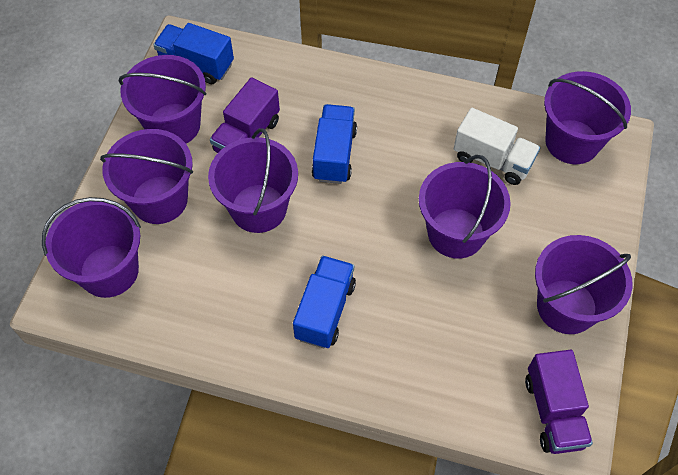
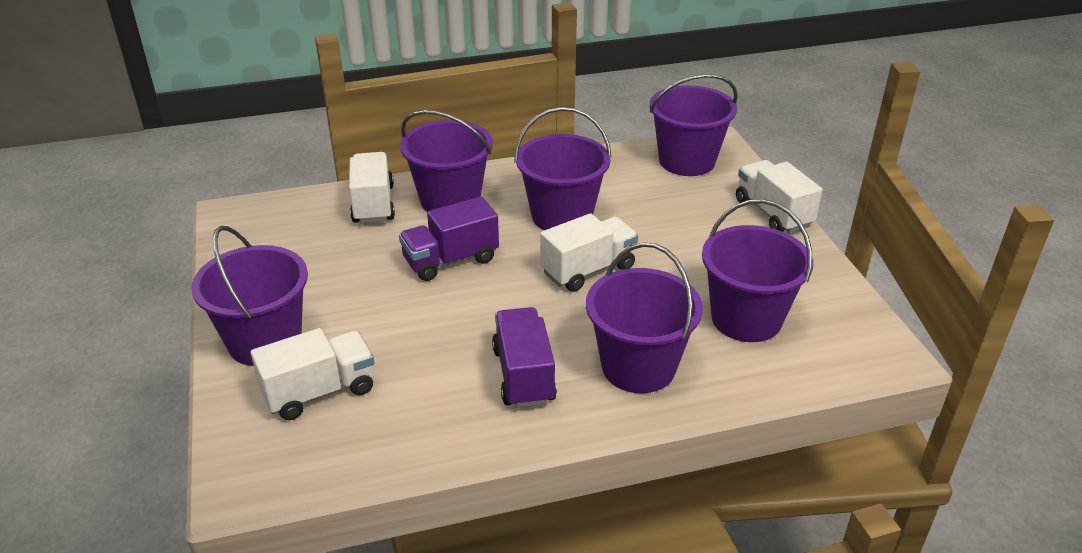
blue truck: [153,23,234,84] [293,256,356,348] [312,104,357,184] = 3 -> none = 0
purple bucket: [42,197,141,298] [100,129,193,224] [118,55,206,144] [208,128,298,233] [419,155,511,259] [535,235,632,334] [544,71,631,164] = 7 -> [191,226,308,366] [400,110,493,212] [514,107,612,230] [586,242,703,393] [649,74,738,176] [702,199,813,342] = 6
white truck: [454,108,540,185] = 1 -> [251,328,374,420] [349,152,395,223] [540,213,638,292] [736,160,823,233] = 4

